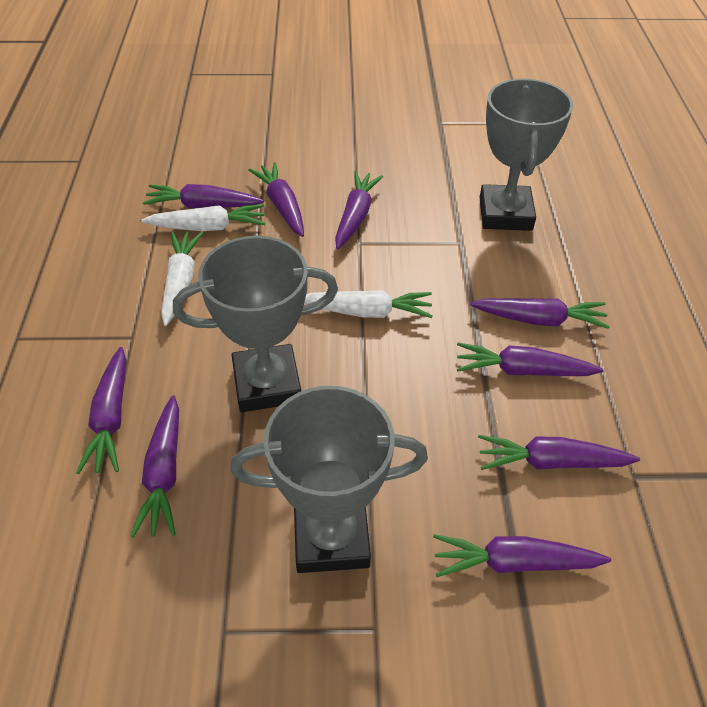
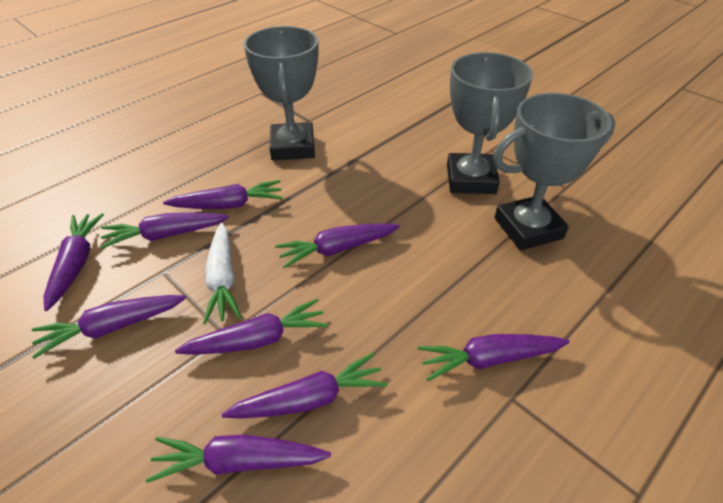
white carrot: [141,204,265,231] [161,231,203,326] [304,290,432,318] = 3 -> [203,223,241,324] = 1

